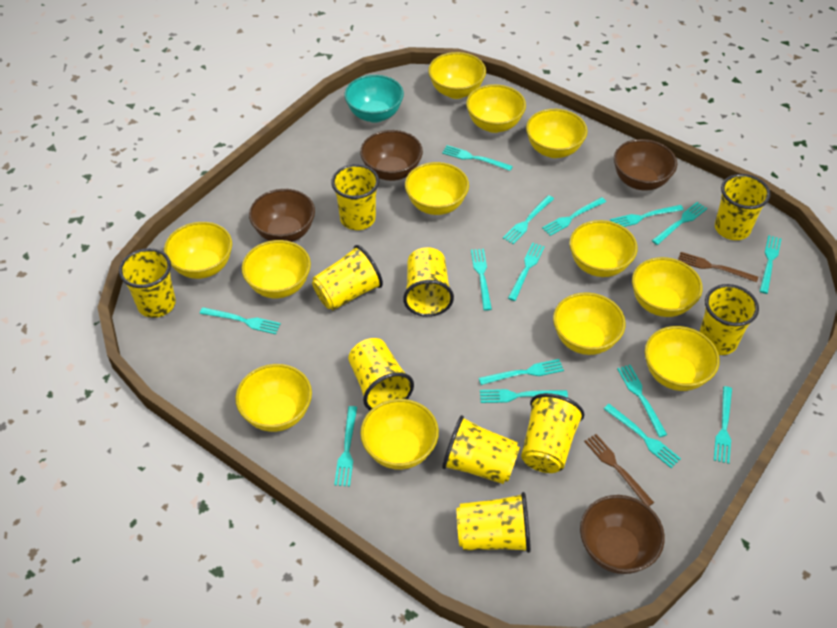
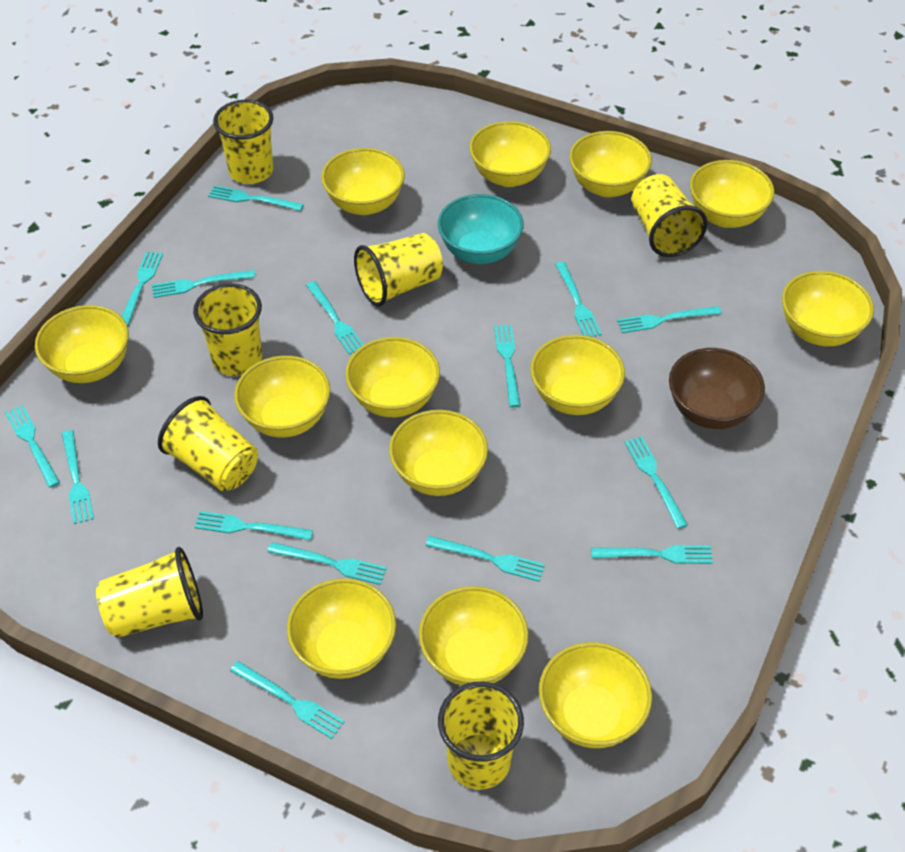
brown bowl: [249,189,315,242] [360,130,423,181] [580,495,665,574] [614,139,677,191] = 4 -> [669,348,765,429] = 1
brown fork: [584,434,654,506] [678,252,758,282] = 2 -> none = 0
yellow bowl: [164,222,232,279] [235,364,312,432] [242,240,311,298] [360,399,439,470] [405,162,469,215] [428,52,486,99] [466,84,526,133] [526,109,588,158] [553,292,626,355] [569,220,638,277] [632,257,703,317] [645,326,720,391] = 12 -> [35,305,129,383] [234,356,330,438] [287,578,396,679] [321,148,405,215] [345,337,440,417] [389,410,488,496] [419,586,529,686] [469,121,551,187] [530,335,625,415] [539,642,652,748] [569,131,652,197] [690,160,775,228] [782,271,874,346] = 13
yellow cup: [119,248,176,318] [312,245,383,310] [331,164,379,230] [348,338,414,410] [403,247,454,317] [442,415,520,484] [457,492,531,553] [521,393,584,473] [699,284,759,355] [715,174,771,240] = 10 -> [96,547,203,638] [158,396,258,491] [193,283,262,376] [213,100,273,184] [354,233,443,307] [438,682,524,790] [631,174,707,257] = 7

